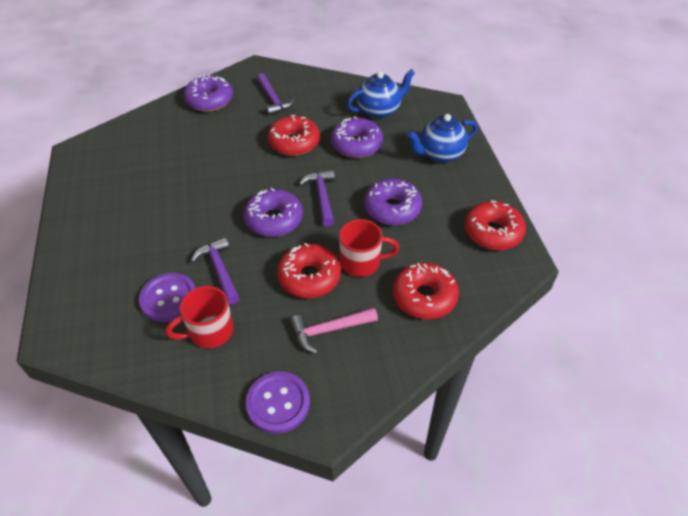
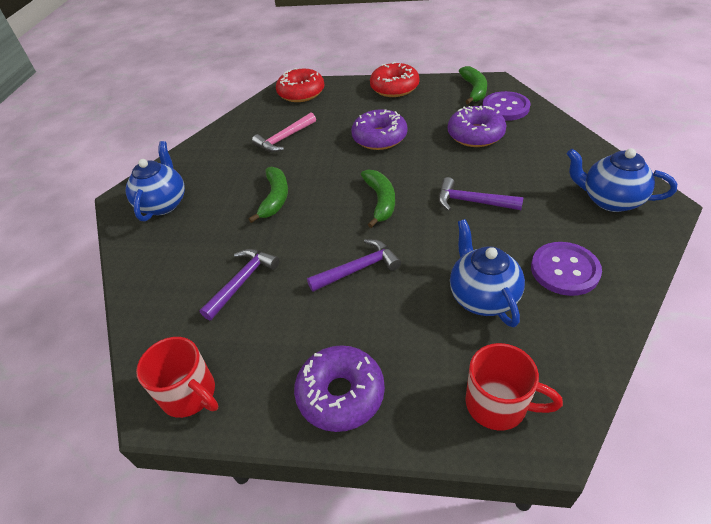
blue teapot: [347,69,415,119] [407,114,478,163] = 2 -> [125,141,185,221] [450,219,525,327] [567,148,677,212] = 3
green banana: none = 0 -> [249,167,288,223] [361,169,395,228] [459,66,487,104] = 3
purple donut: [184,75,233,112] [244,188,303,237] [331,116,383,158] [364,179,422,225] = 4 -> [294,345,385,432] [351,109,407,150] [448,106,507,147] = 3
red donut: [268,115,320,156] [277,243,341,298] [393,263,459,320] [465,200,526,250] = 4 -> [276,68,324,102] [370,62,419,97] = 2

